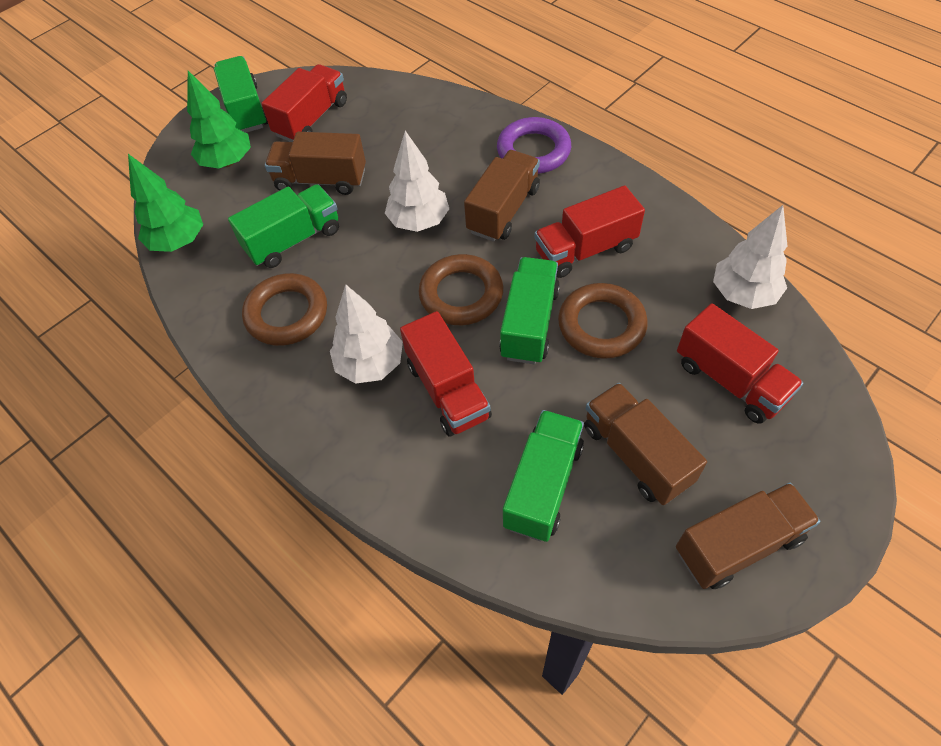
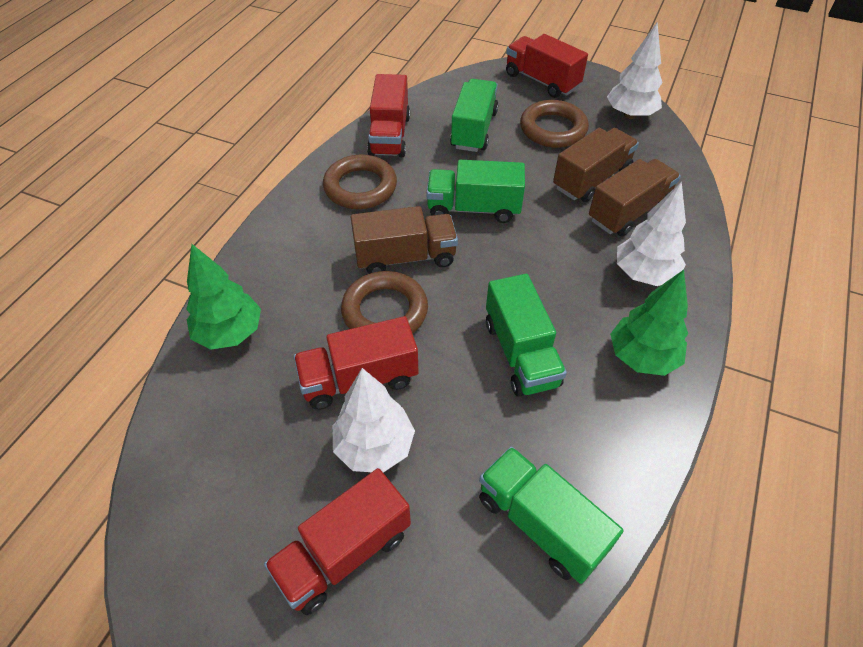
brown truck: [265,132,366,195] [464,150,540,242] [584,383,707,505] [676,482,820,589] = 4 -> [351,206,458,274] [553,128,639,202] [589,159,681,237] = 3
purple ring: [497,117,571,174] = 1 -> none = 0

